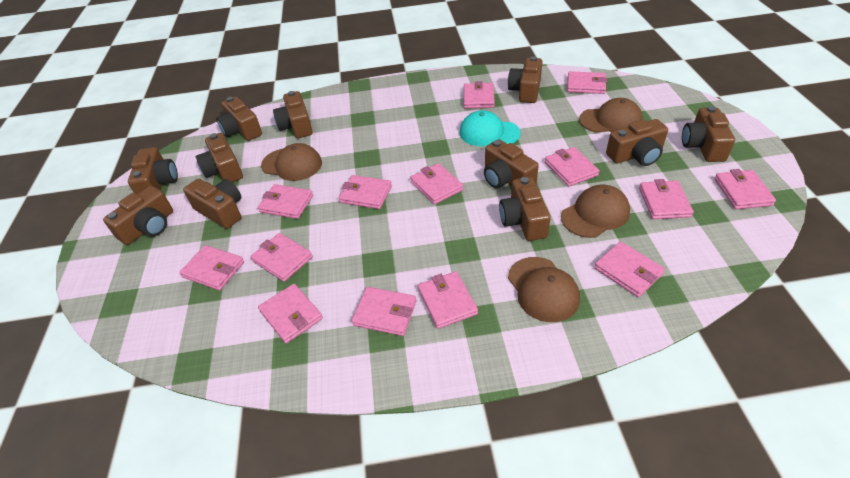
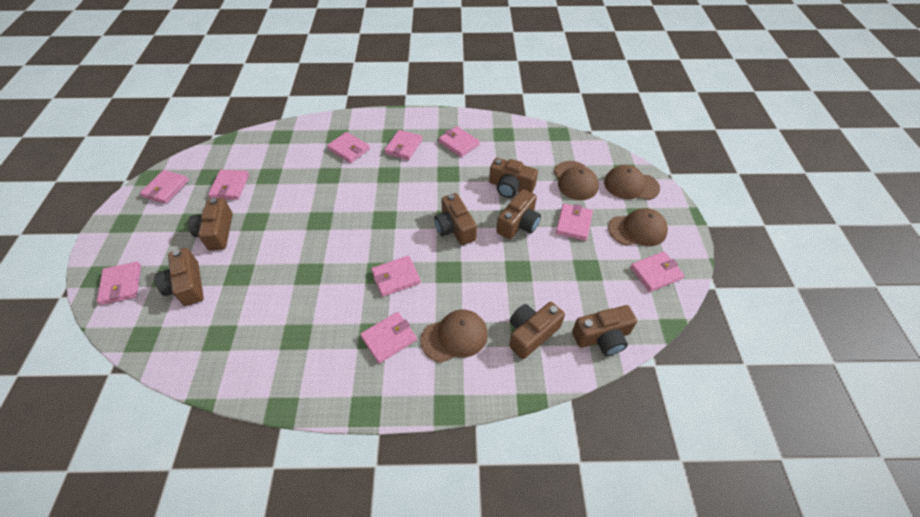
brown camera: [103,186,173,245] [128,147,178,194] [183,179,241,229] [196,133,243,182] [216,96,262,141] [273,91,313,138] [484,139,539,189] [499,177,551,241] [508,56,542,103] [606,119,668,166] [682,106,735,162] = 11 -> [154,248,204,306] [188,198,233,251] [434,193,477,245] [489,158,538,198] [496,189,541,239] [509,302,565,359] [572,305,637,356] = 7
pink wallet: [179,245,244,290] [251,233,313,282] [258,184,313,219] [258,284,323,344] [339,175,392,209] [352,287,416,336] [410,163,463,205] [418,271,478,329] [464,81,495,109] [545,147,599,186] [567,72,607,94] [594,242,665,297] [639,179,694,219] [714,169,776,209] = 14 -> [97,262,141,305] [140,170,189,204] [208,170,249,200] [327,132,370,163] [360,312,417,363] [371,256,421,297] [384,130,423,160] [438,126,480,157] [556,204,593,241] [630,251,685,292] = 10
turquoise cap: [459,110,521,146] = 1 -> none = 0

